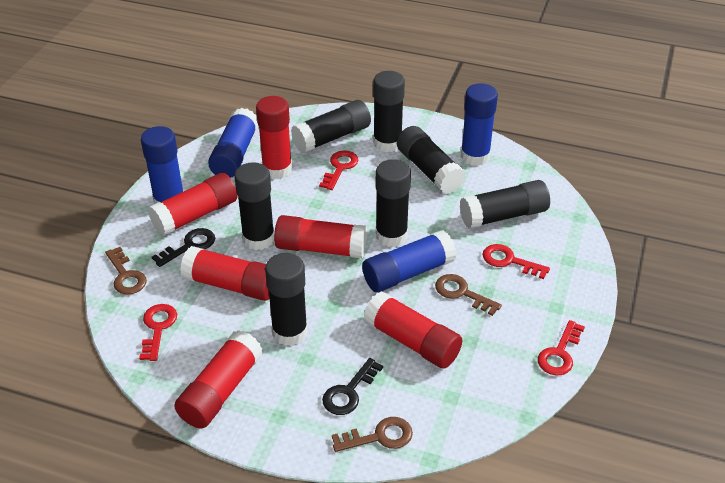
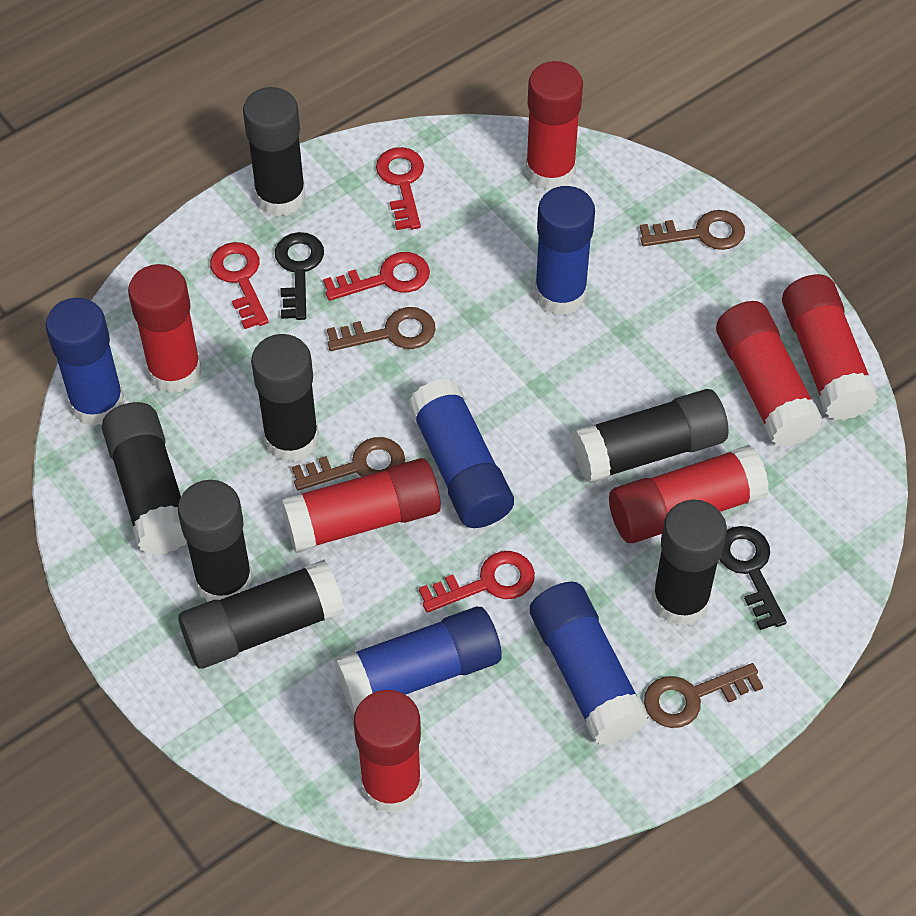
blue glue stick: [141,126,183,204] [208,108,258,178] [362,230,456,292] [461,83,498,166] = 4 -> [45,298,124,426] [334,607,502,714] [408,378,514,528] [530,582,648,745] [535,186,595,315] = 5
brown key: [105,247,147,295] [332,417,413,452] [435,274,502,316] = 3 -> [292,437,405,491] [327,307,436,351] [640,210,745,250] [644,663,763,728] = 4
red glue stick: [148,173,238,236] [174,330,263,429] [180,246,269,301] [256,96,292,179] [274,215,367,258] [364,291,462,369] = 6 -> [128,264,201,393] [280,458,441,553] [354,690,422,813] [525,61,583,191] [609,445,769,543] [716,301,823,447] [782,274,878,420] = 7

